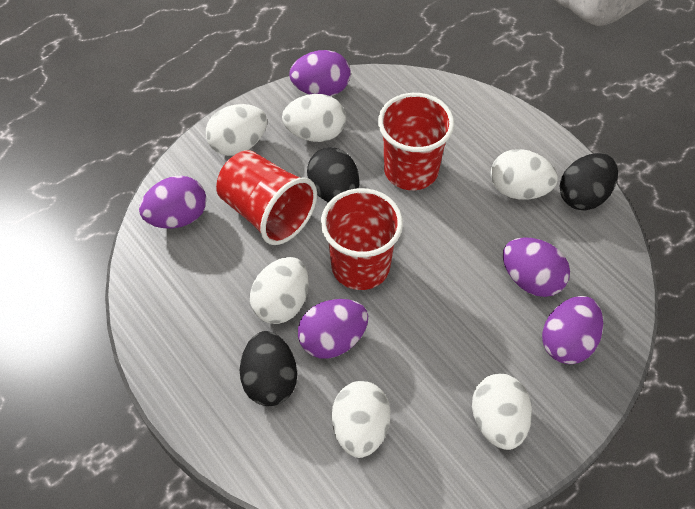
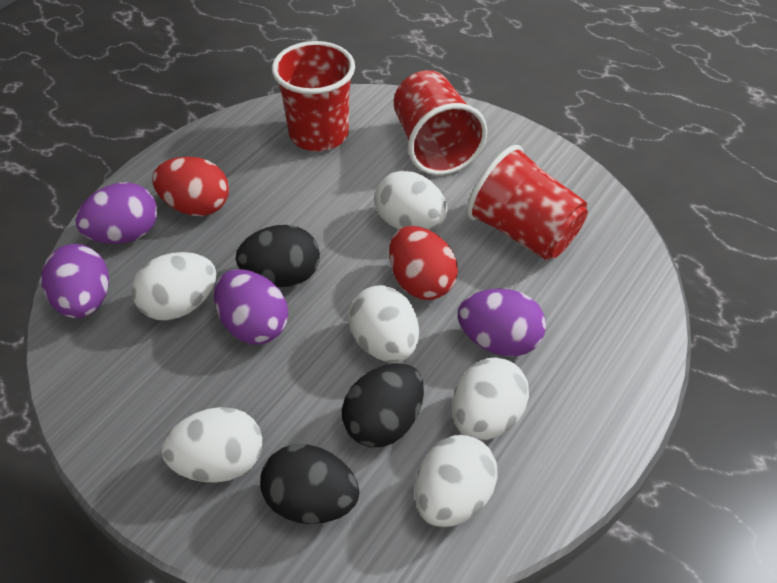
purple egg: [139,176,206,228] [289,50,351,96] [298,299,368,359] [503,237,570,297] [542,296,603,364] = 5 -> [42,244,109,318] [75,182,157,244] [214,269,288,345] [458,289,546,357] = 4
red egg: none = 0 -> [152,157,229,216] [389,226,458,300] = 2

